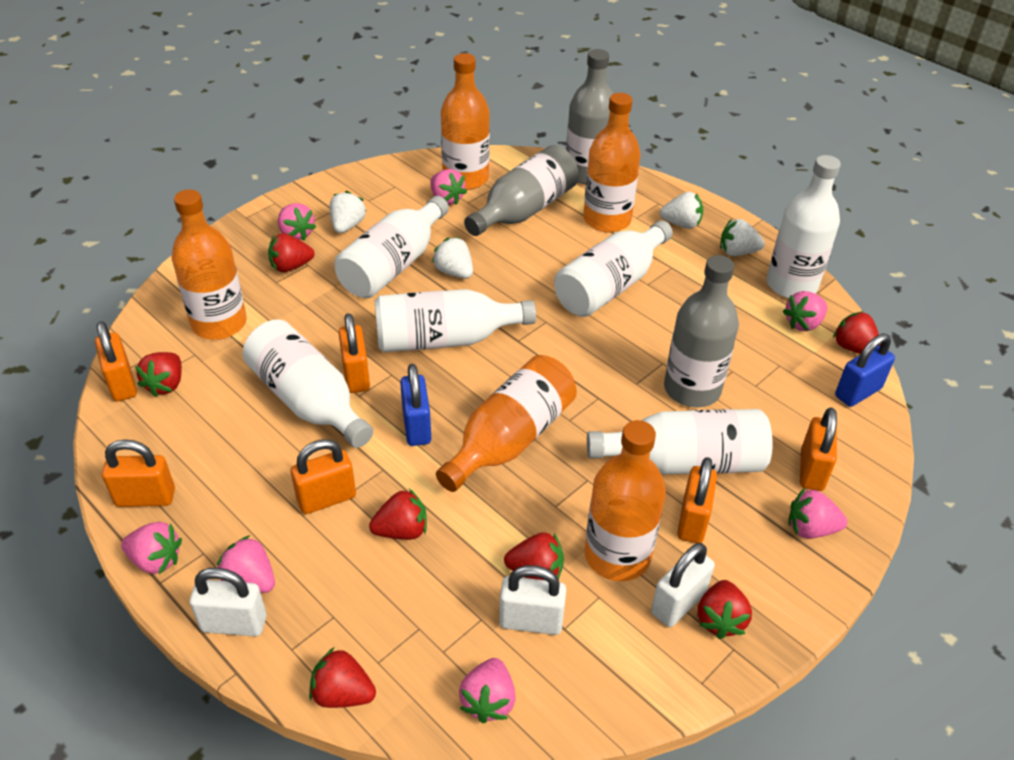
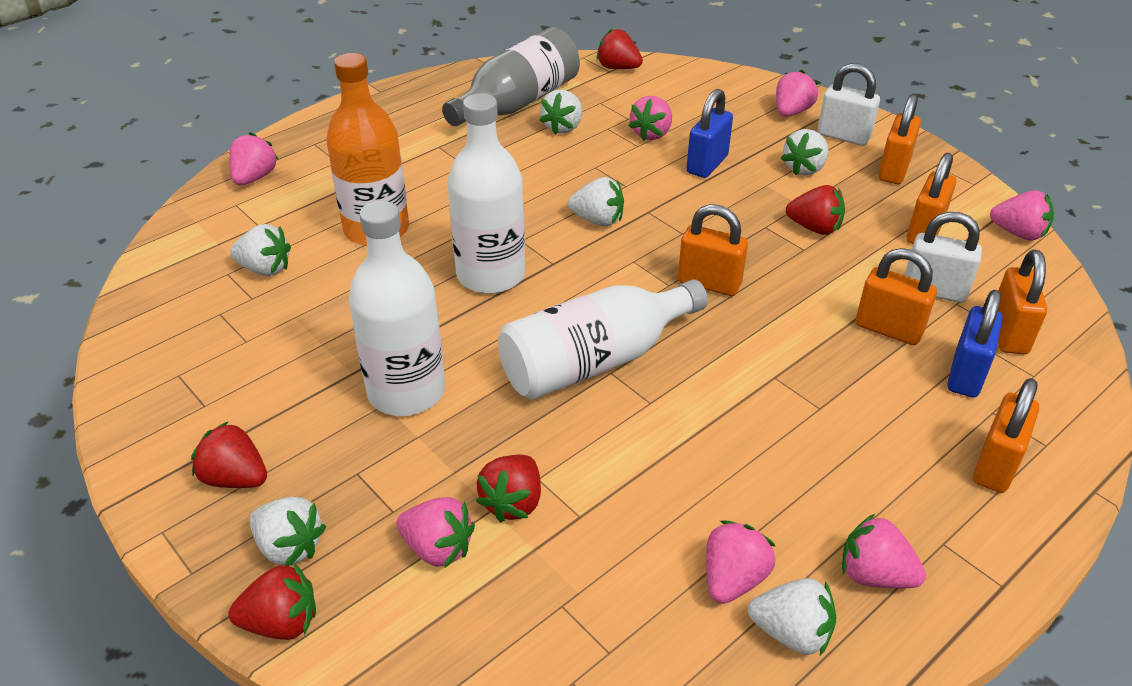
grey bottle: [464,145,579,236] [566,49,614,184] [664,255,739,408] = 3 -> [442,27,580,126] = 1
orange bottle: [172,189,247,340] [436,355,577,492] [441,53,490,190] [583,93,641,233] [584,420,666,581] = 5 -> [327,53,409,246] = 1
red strawberry: [135,352,182,397] [268,233,314,272] [309,648,376,708] [369,489,427,540] [504,532,564,580] [698,580,752,639] [833,311,881,354] = 7 -> [191,421,267,488] [228,563,316,640] [476,455,541,522] [596,29,643,69] [786,185,845,235] = 5
white bottle: [243,319,373,448] [334,196,449,298] [375,289,536,352] [554,220,673,317] [587,409,773,474] [767,155,841,298] = 6 -> [348,200,445,416] [447,93,525,294] [498,279,708,400] = 3
white padlock: [190,568,267,636] [499,565,566,635] [651,543,715,627] = 3 -> [817,63,880,146] [904,212,982,303] = 2
white strawberry: [329,191,366,233] [432,237,473,279] [660,192,703,229] [720,219,765,256] = 4 -> [230,224,291,276] [250,497,326,566] [539,90,582,135] [568,177,624,227] [748,578,836,656] [781,129,829,176] = 6

